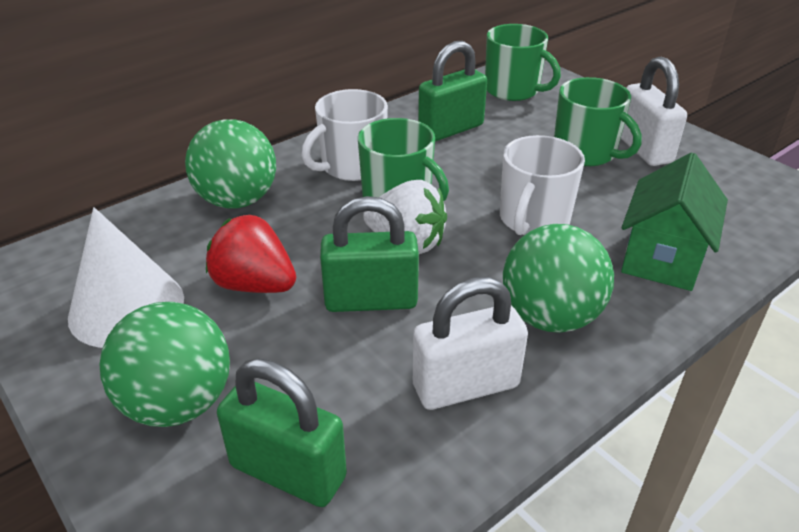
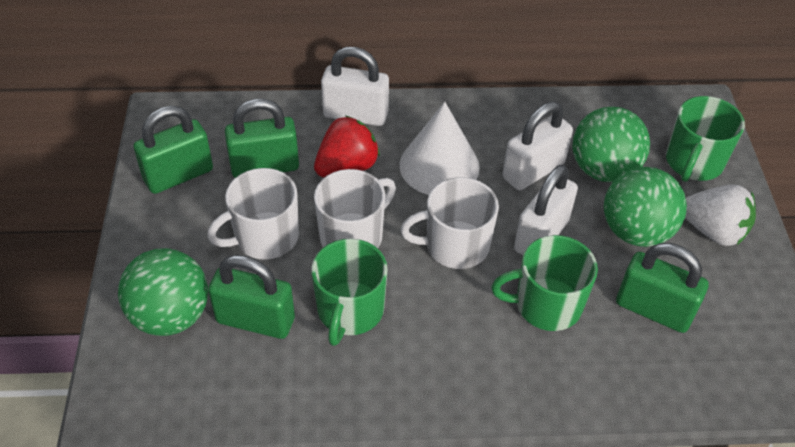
green house: [621,152,728,291] = 1 -> none = 0
green padlock: [217,358,347,507] [320,196,419,312] [418,41,487,141] = 3 -> [133,106,213,194] [208,255,295,339] [225,99,299,178] [616,243,709,333] = 4
white mug: [302,89,388,181] [500,135,585,235] = 2 -> [207,168,299,260] [314,169,396,248] [400,177,499,269] = 3
white padlock: [413,277,528,410] [621,56,687,166] = 2 -> [321,47,389,126] [503,102,573,190] [514,164,578,255] = 3

